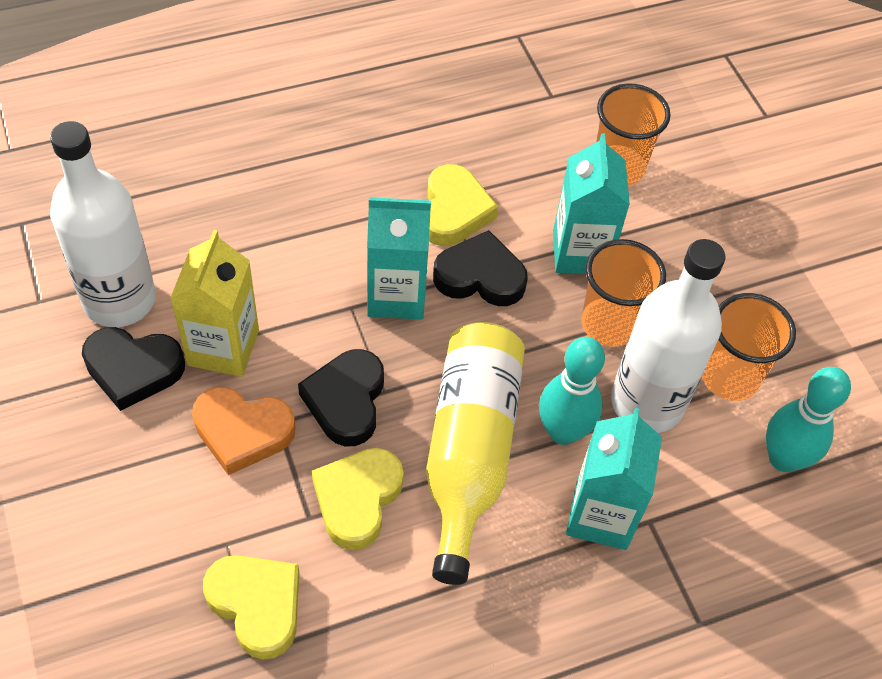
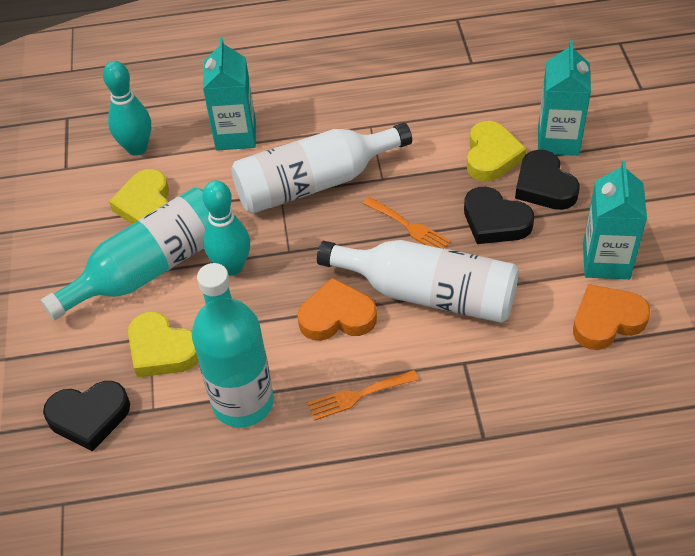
orange cup: [581,239,666,347] [596,83,671,186] [702,293,796,401] = 3 -> none = 0
orange fork: none = 0 -> [308,370,418,421] [363,197,451,249] = 2
orange heart: [192,387,296,475] = 1 -> [298,278,377,341] [573,284,650,350] = 2
turquoise bottle: none = 0 -> [41,187,209,320] [192,263,274,428] = 2
yellow bottle: [426,322,525,585] = 1 -> none = 0
yellow carton: [170,230,259,377] = 1 -> none = 0

